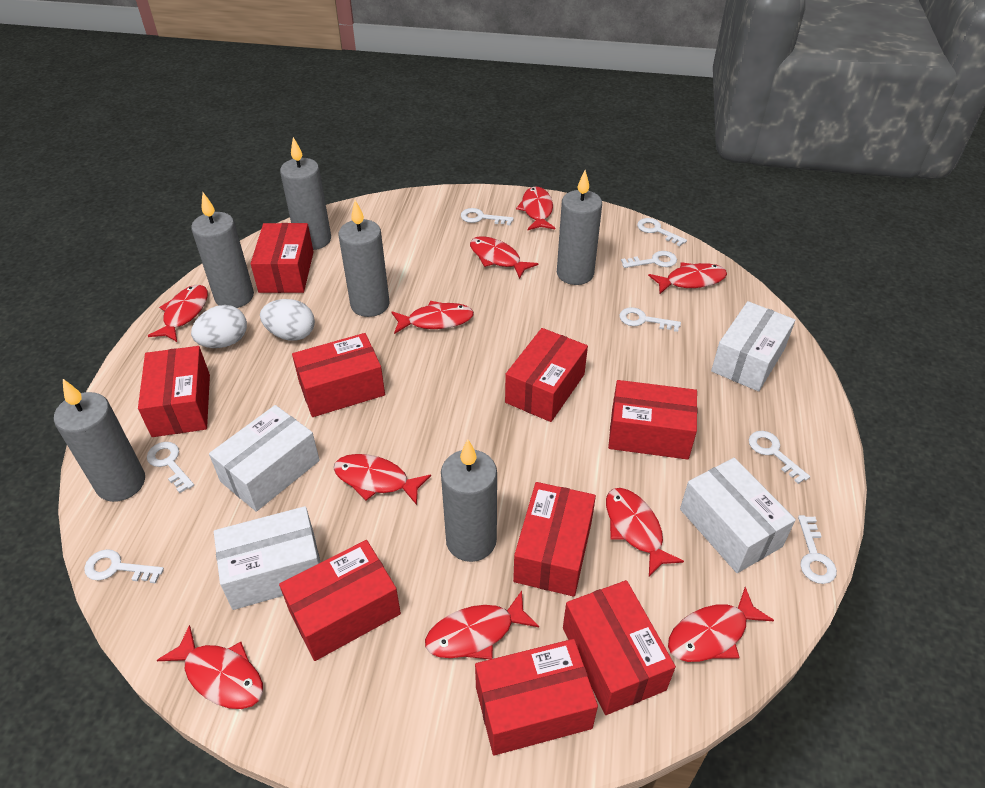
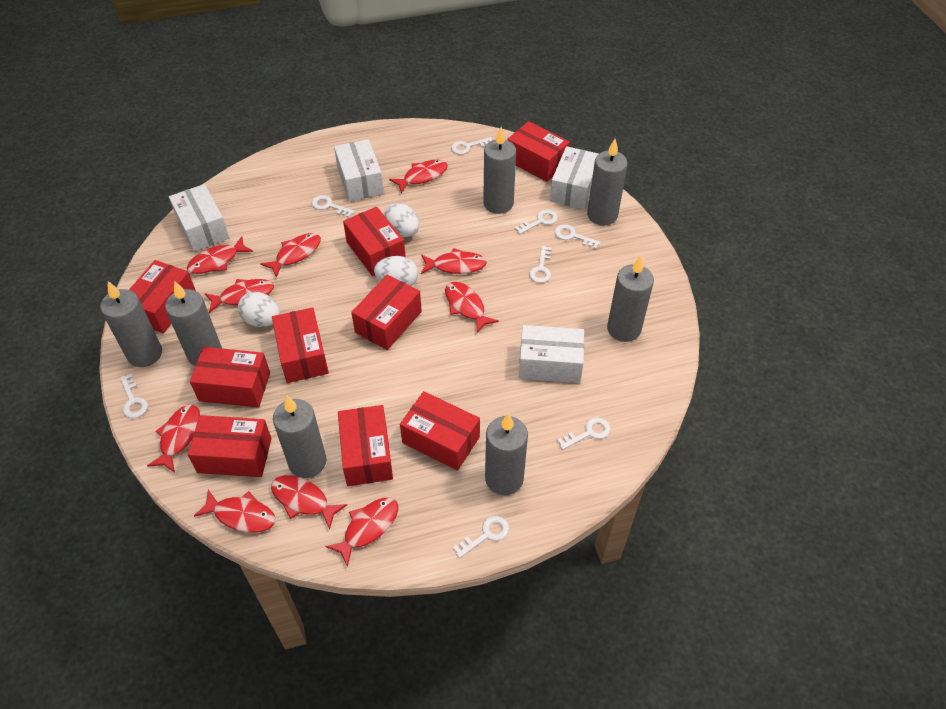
grey candle: [54,379,145,502] [191,193,254,308] [280,137,331,250] [338,200,390,317] [441,439,497,562] [557,170,602,285] = 6 -> [100,281,162,367] [165,281,222,366] [273,395,326,478] [483,127,516,214] [485,413,528,495] [587,139,628,225] [607,255,654,342] = 7
white egg: [191,305,247,348] [260,299,315,341] = 2 -> [238,292,280,327] [374,256,418,286] [384,203,419,237] = 3

